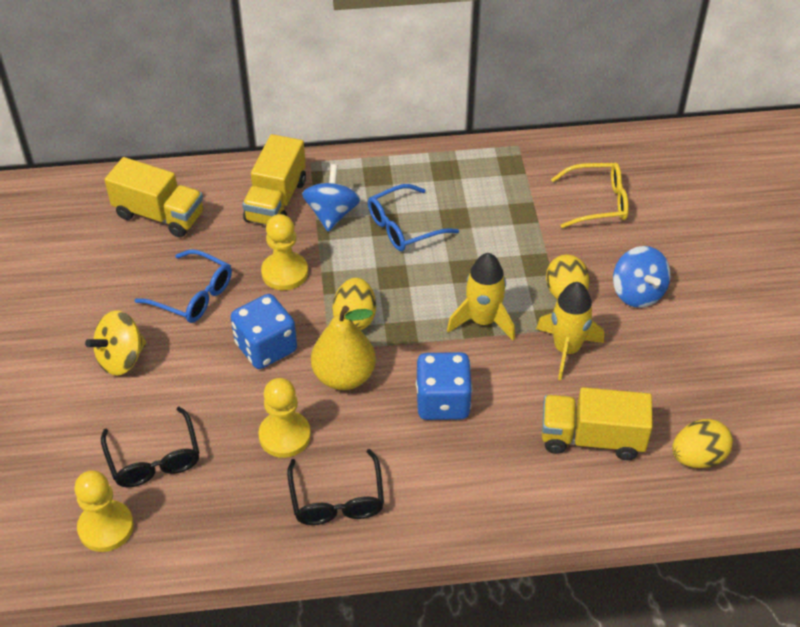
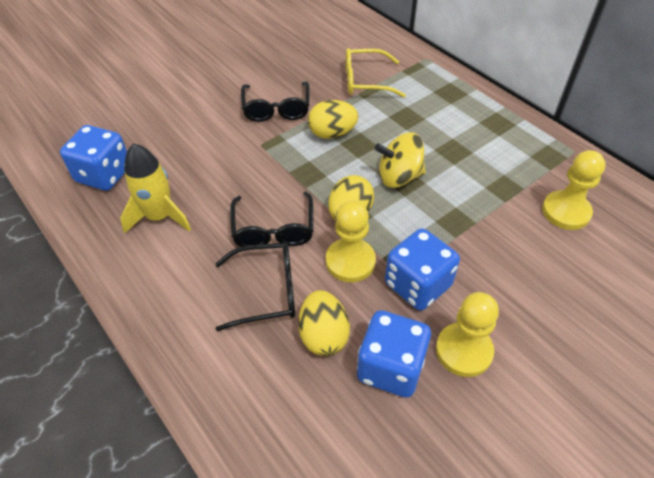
black glasses: [101,407,200,487] [287,449,384,525] = 2 -> [215,243,295,331] [230,192,314,247] [241,81,310,122] = 3
blue dice: [231,294,297,369] [416,352,472,420] = 2 -> [60,125,127,191] [357,310,431,398] [385,228,460,311] = 3
blue glasses: [135,249,232,323] [368,184,459,251] = 2 -> none = 0
blue spinning top: [302,164,360,231] [613,246,671,308] = 2 -> none = 0
yellow pear: [311,306,376,390] = 1 -> none = 0
yellow rocket: [447,253,515,341] [536,282,604,380] = 2 -> [120,143,191,234] = 1
yellow truck: [105,157,203,237] [242,134,306,225] [542,387,653,460] = 3 -> none = 0

